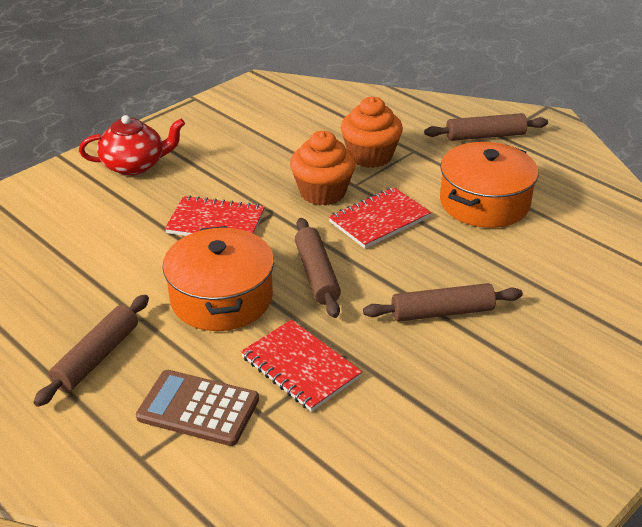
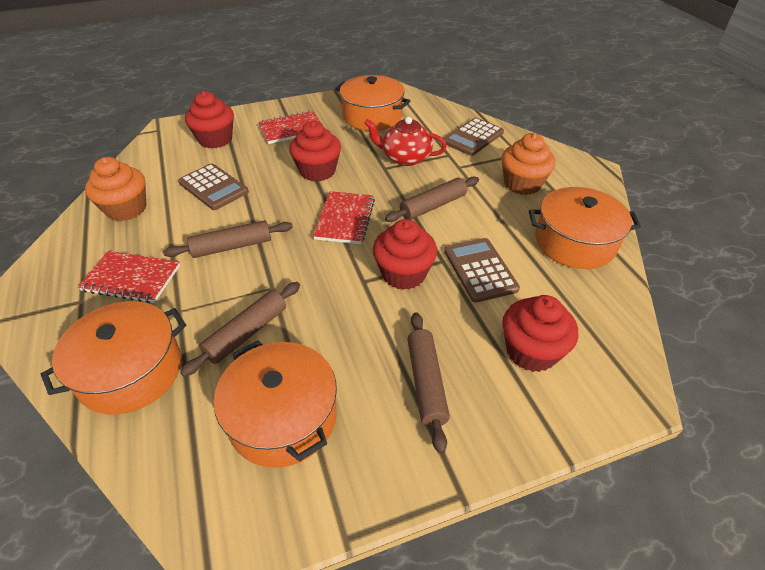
brown calculator: [136,370,259,446] = 1 -> [178,163,249,210] [443,117,504,156] [444,238,520,303] = 3
orange pot: [163,226,274,331] [440,142,539,228] = 2 -> [41,301,186,415] [214,341,337,468] [335,75,410,131] [529,187,641,269] = 4
red cupcake: none = 0 -> [185,91,234,149] [289,121,341,182] [373,219,437,290] [502,295,578,372] = 4

